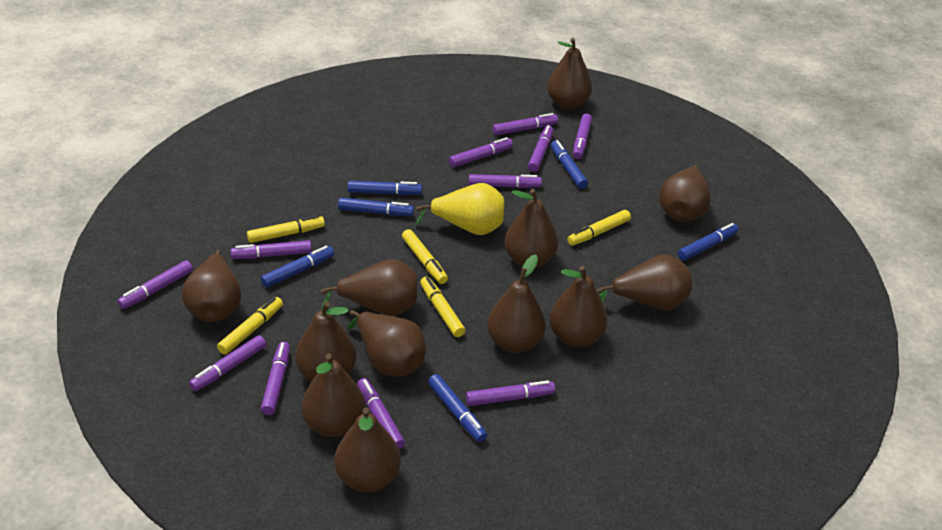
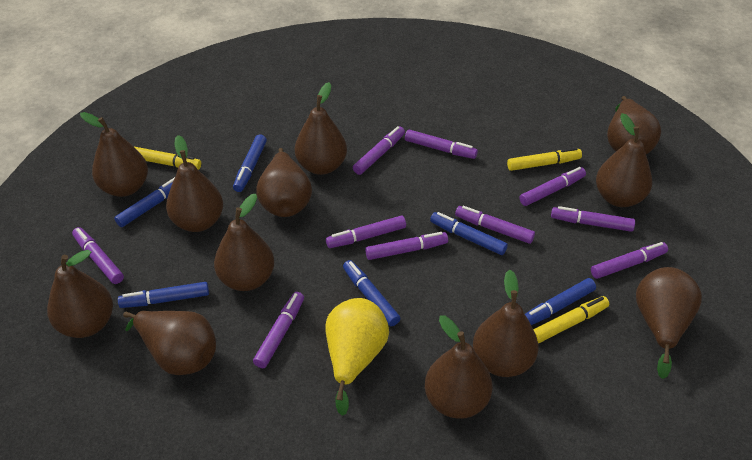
purple marker: [117,260,193,309] [189,335,266,391] [231,240,312,259] [261,342,290,415] [357,378,405,449] [449,137,513,167] [466,381,555,406] [469,174,542,188] [493,113,558,135] [528,125,553,172] [573,113,592,159] = 11 -> [72,227,124,284] [253,292,304,368] [326,216,406,248] [353,126,405,175] [365,232,448,260] [405,129,478,159] [455,206,535,244] [519,167,586,206] [551,206,635,232] [591,242,668,279] = 10
yellow marker: [217,297,283,355] [247,215,325,243] [402,229,448,284] [420,276,465,337] [567,210,631,246] = 5 -> [133,146,201,170] [507,148,582,171] [533,296,609,343] = 3

